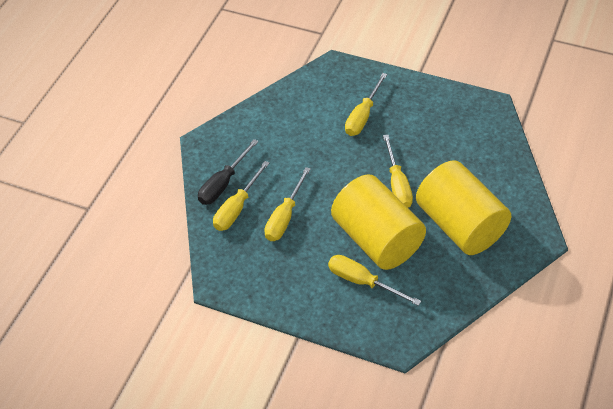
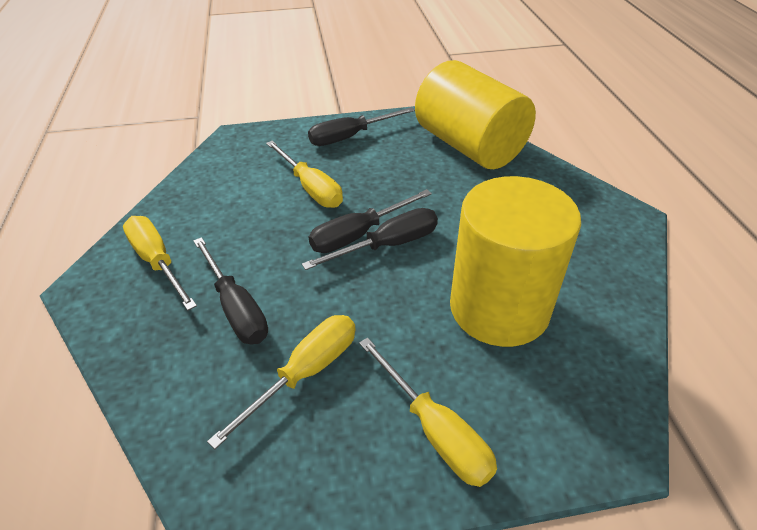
black screwdriver: [198,139,258,205] = 1 -> [193,237,268,344] [302,208,438,270] [308,107,415,146] [309,189,432,253] = 4
yellow screwdriver: [213,161,269,231] [264,167,311,241] [328,255,421,306] [345,73,387,136] [383,135,413,208] = 5 -> [123,216,197,311] [207,315,355,449] [266,141,343,208] [359,337,497,487] = 4

